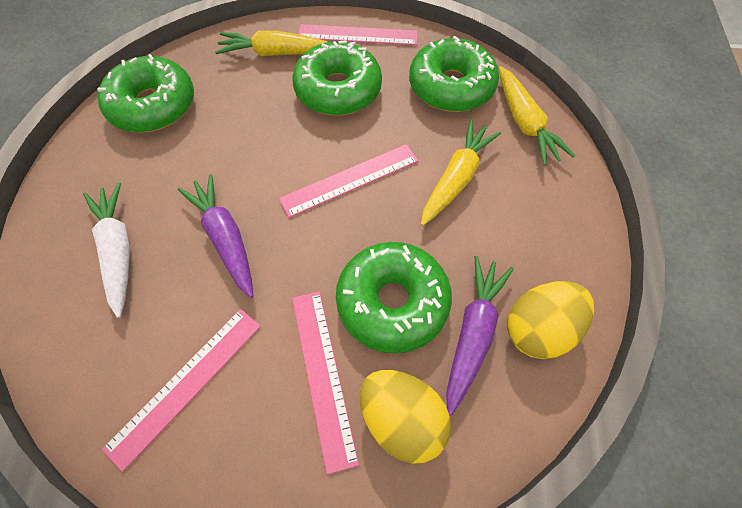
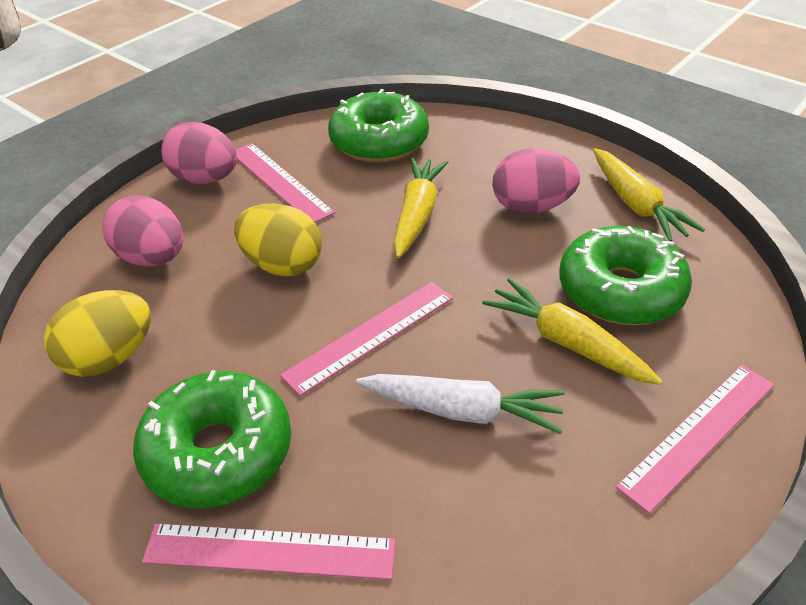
green donut: [97,54,194,133] [292,40,382,116] [336,242,452,353] [409,36,499,112] = 4 -> [133,370,291,508] [328,89,429,163] [559,226,692,325] = 3
pink egg: none = 0 -> [102,195,184,267] [161,122,237,184] [492,148,580,214] = 3
purple carrot: [178,174,254,298] [446,256,514,416] = 2 -> none = 0

